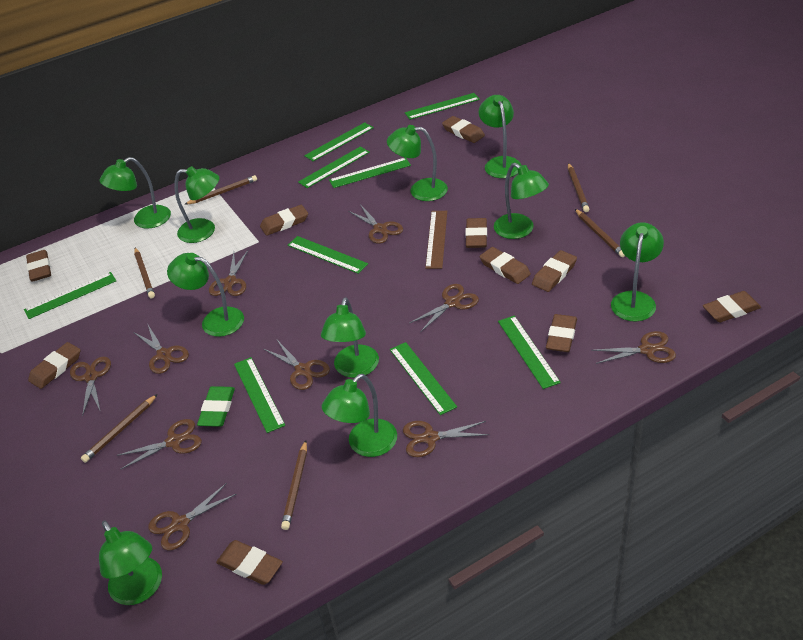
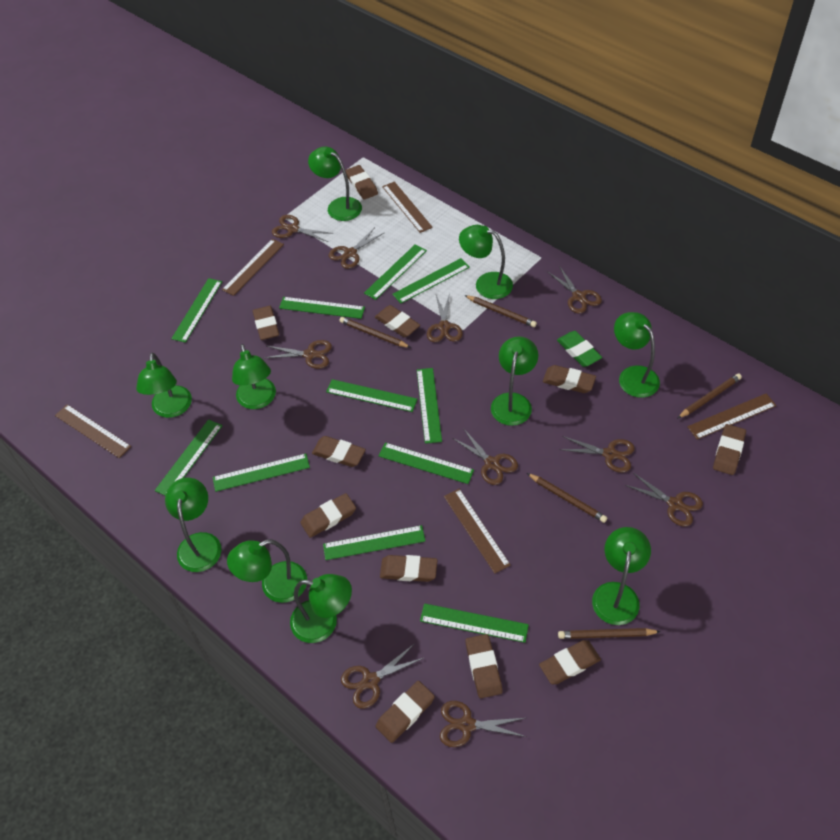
brown eraser: [26,250,51,282] [28,342,80,389] [216,540,283,585] [260,205,308,236] [442,116,485,143] [465,218,487,248] [480,247,531,284] [532,250,577,292] [546,314,577,352] [703,291,761,322] = 10 -> [253,306,279,340] [300,493,356,538] [312,436,366,467] [345,165,378,200] [375,305,420,337] [376,681,435,743] [380,555,437,582] [465,634,502,698] [539,640,601,684] [543,365,596,393] [713,424,746,475] = 11
brown pencil: [81,394,158,463] [134,248,155,298] [184,175,257,205] [281,440,307,530] [568,163,589,212] [575,209,625,257] = 6 -> [339,317,411,348] [464,295,537,327] [527,473,607,523] [558,628,661,639] [678,373,742,418] = 5
brown ruler: [425,211,447,269] = 1 -> [55,404,131,458] [222,239,284,296] [382,181,433,233] [444,489,511,574] [687,394,776,440] = 5
green ruler: [24,272,116,319] [234,357,285,433] [288,236,368,274] [298,146,370,188] [304,122,374,161] [329,158,411,188] [390,342,457,415] [405,93,480,120] [498,316,561,389] = 9 -> [155,419,222,495] [171,278,222,343] [213,453,310,492] [279,297,365,319] [323,525,425,560] [326,379,417,412] [364,244,427,300] [379,442,474,484] [392,258,470,303] [417,368,442,444] [420,603,529,643] = 11

